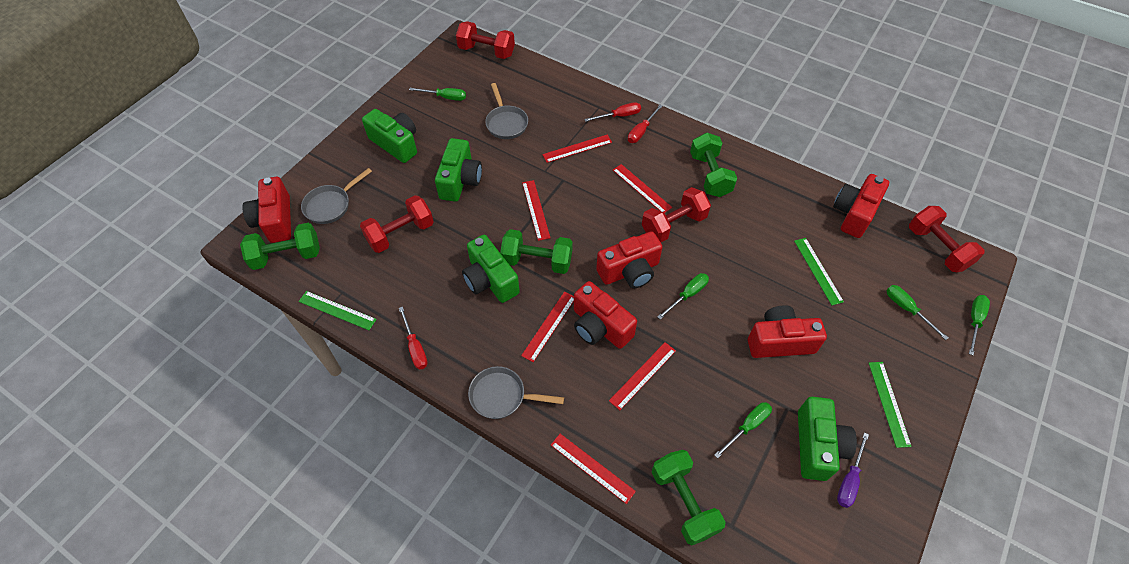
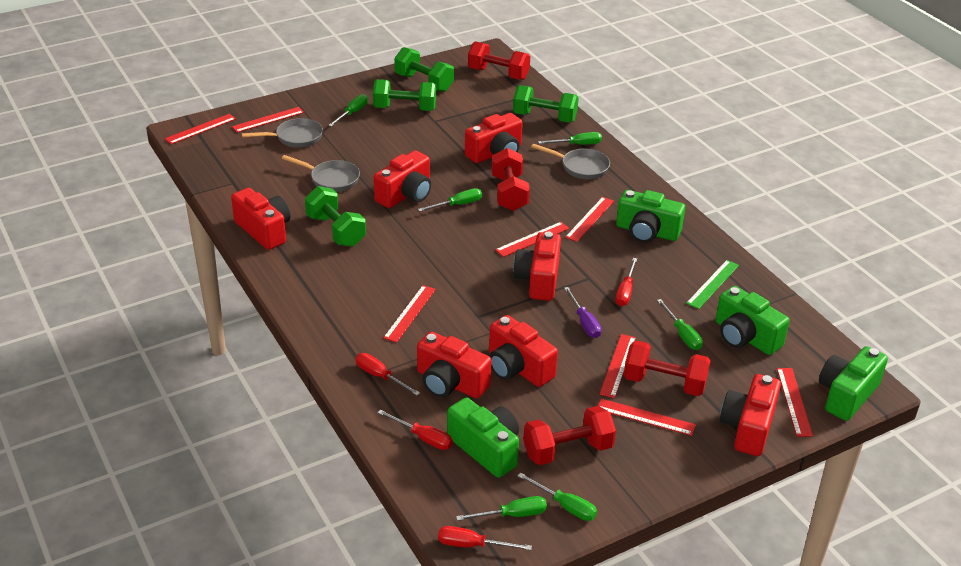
green ruler: [299,291,377,330] [794,238,844,305] [869,362,912,448] = 3 -> [686,260,739,309] = 1
green screwdriver: [409,88,466,101] [657,273,709,320] [714,402,772,458] [886,285,948,340] [969,295,990,355] = 5 -> [328,94,368,127] [418,188,482,212] [456,496,547,521] [517,472,597,521] [538,132,602,145] [657,299,703,350] = 6
red camera: [242,177,291,243] [574,281,637,349] [596,231,662,288] [748,305,827,358] [833,174,889,238] = 5 -> [231,188,290,250] [374,150,431,208] [417,332,492,398] [465,113,523,163] [489,315,558,387] [513,232,561,301] [720,374,781,456] = 7
red ruler: [521,292,574,362] [522,180,550,241] [542,135,612,163] [551,434,636,504] [609,342,676,410] [613,164,672,213] = 6 -> [165,114,236,144] [232,107,304,133] [383,285,436,343] [495,222,569,257] [565,197,614,242] [598,399,696,436] [599,334,636,398] [777,368,813,437] = 8
red screwdriver: [399,307,428,369] [584,102,641,122] [628,105,662,143] = 3 -> [355,353,420,396] [377,410,453,450] [438,526,532,550] [615,258,637,306] = 4

